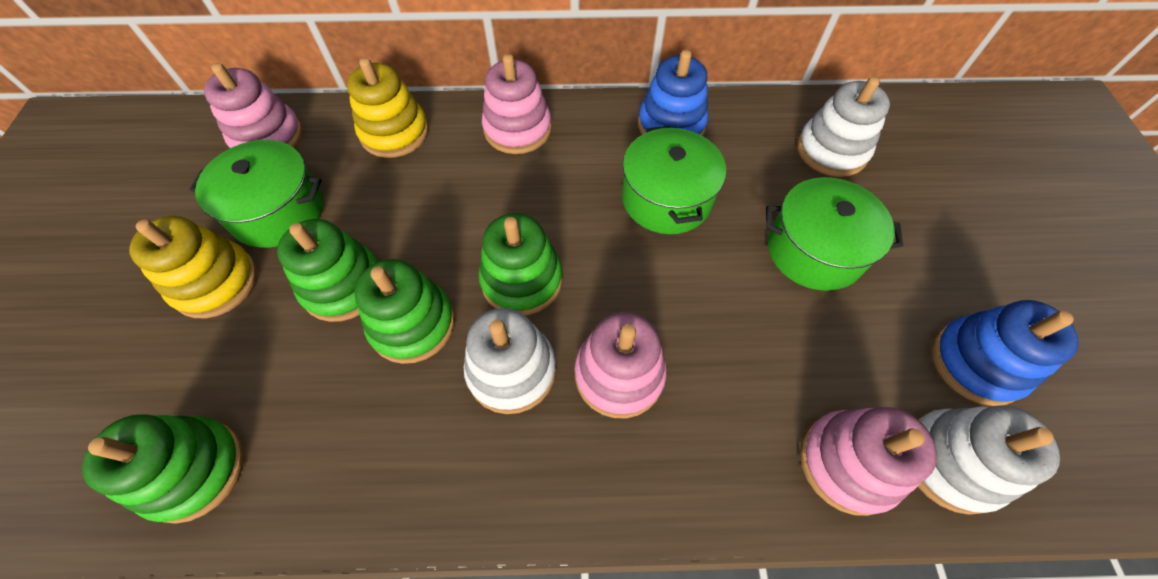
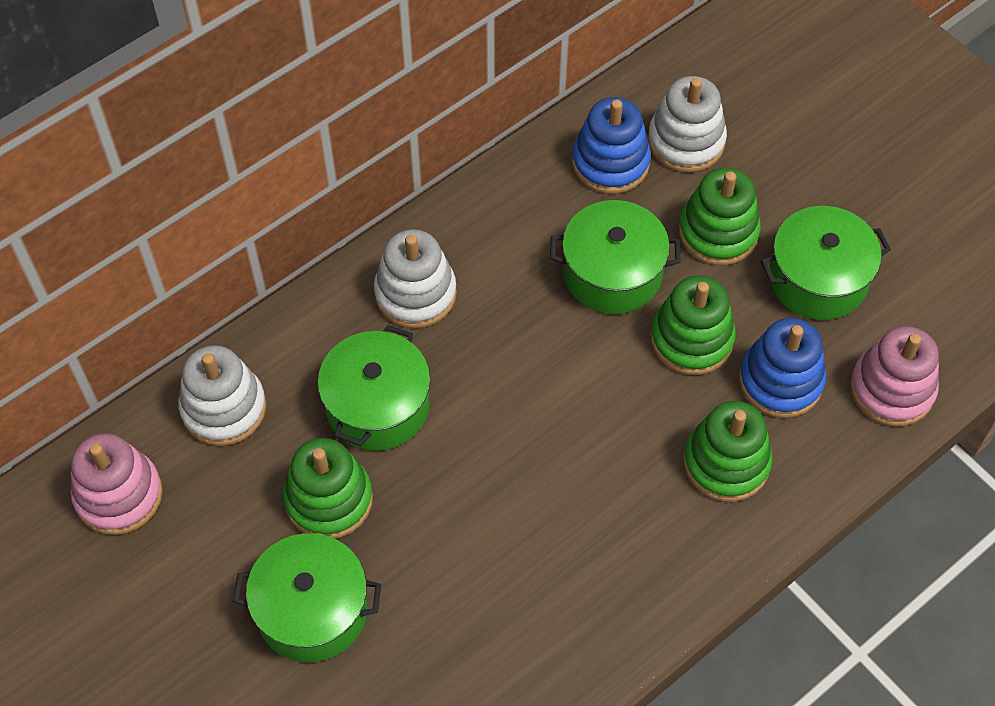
green pot: [190,140,324,248] [622,126,726,234] [766,177,903,291] = 3 -> [233,533,381,662] [318,325,430,451] [550,200,681,314] [761,206,891,320] = 4
pink stacking toy: [204,63,303,148] [482,54,552,154] [574,312,667,418] [800,407,937,516] = 4 -> [70,433,163,535] [850,326,939,426] = 2
yellow stacking toy: [129,216,257,318] [347,58,429,158] = 2 -> none = 0

